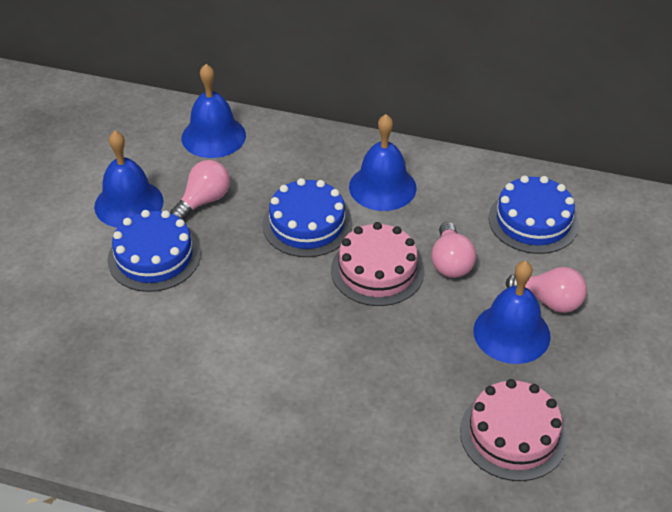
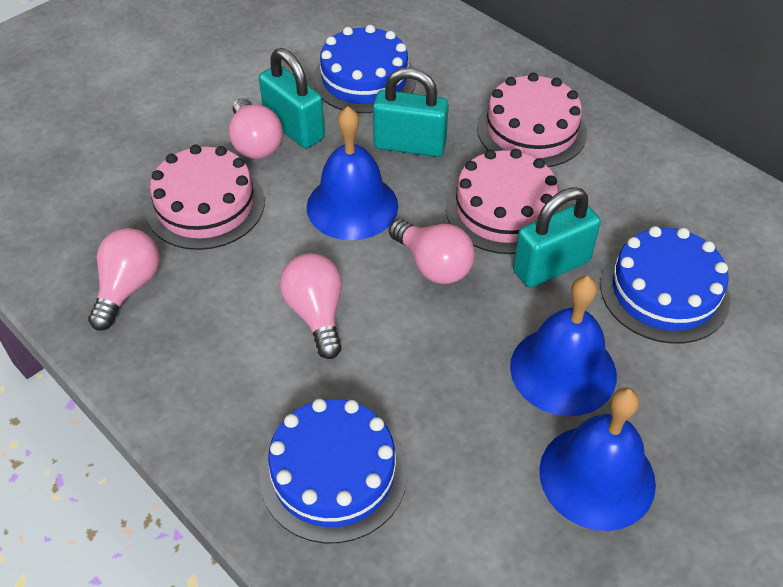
blue bell: [94,131,164,228] [182,64,246,158] [349,114,417,211] [473,261,551,364] = 4 -> [307,106,398,240] [510,276,617,416] [539,387,656,531] = 3
pink cake: [331,222,425,306] [460,379,568,481] = 2 -> [146,145,265,250] [446,149,564,254] [477,73,587,167] = 3
pink light bulb: [170,160,230,221] [431,222,476,278] [506,267,587,313] = 3 -> [88,228,160,331] [229,98,283,159] [280,253,342,359] [389,219,475,284] = 4
turquoise padlock: none = 0 -> [259,48,325,148] [373,68,449,157] [513,187,601,288] = 3

